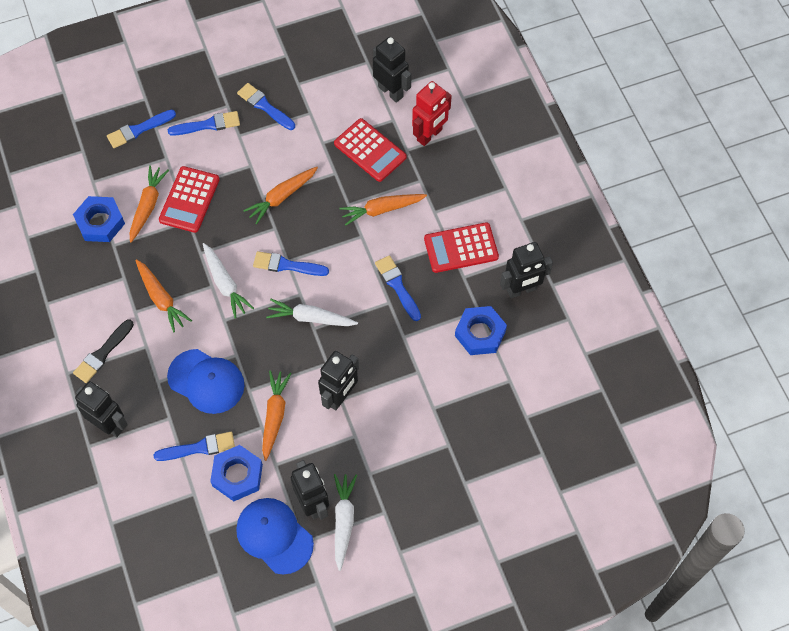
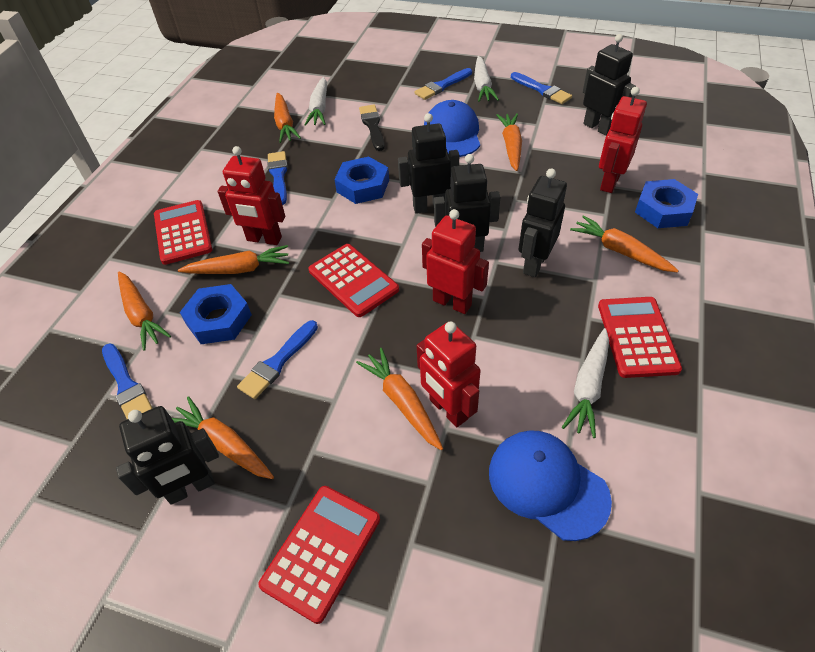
blue brush: [107,110,176,148] [154,432,235,461] [168,111,240,136] [237,83,295,130] [253,251,329,276] [375,255,421,321] = 6 -> [102,344,153,419] [237,320,318,399] [268,151,288,205] [414,68,472,100] [511,72,572,104] = 5
orange carrot: [130,165,169,242] [135,259,192,332] [243,167,318,224] [262,370,292,461] [340,194,427,226] = 5 -> [118,271,171,350] [172,396,274,479] [178,245,289,274] [274,93,301,143] [356,348,443,450] [496,113,522,171] [570,215,679,273] = 7
red calculator: [159,166,220,233] [334,118,407,182] [424,222,499,273] = 3 -> [154,200,212,265] [259,486,380,624] [308,244,399,317] [598,297,682,378] = 4
red robot: [412,81,452,146] = 1 -> [218,146,285,245] [417,321,481,427] [422,209,489,314] [599,87,647,193] = 4

